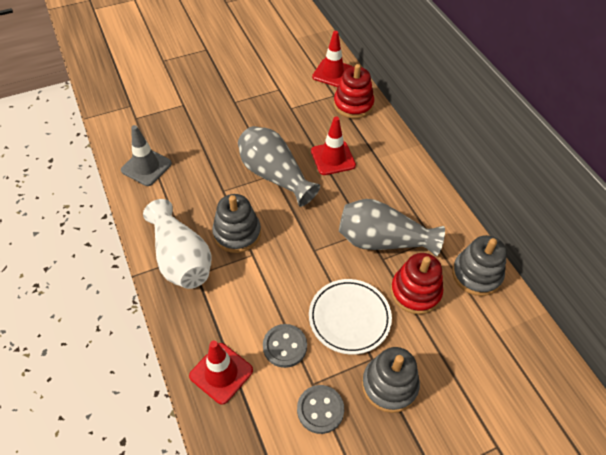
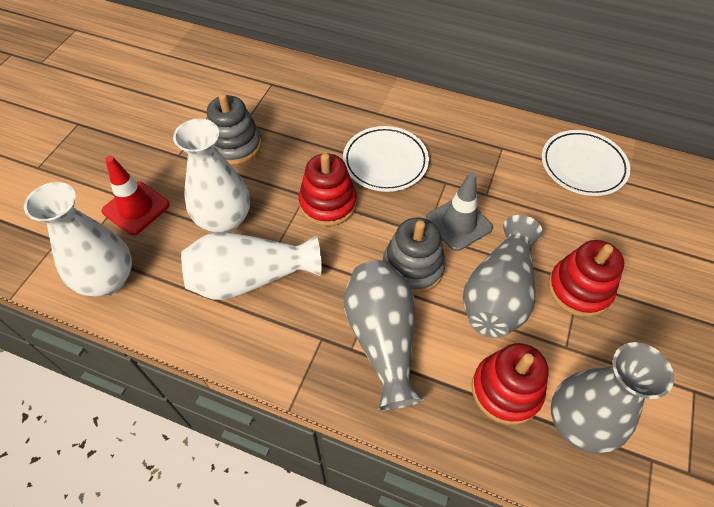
grey button: [263,324,307,368] [297,385,344,434] = 2 -> none = 0
grey stacking toy: [212,194,261,253] [362,347,420,413] [452,235,507,296] = 3 -> [207,93,262,165] [383,218,446,294] = 2
grey vase: [238,126,320,207] [339,199,445,256] = 2 -> [344,260,424,410] [463,215,543,338] [551,342,674,454] = 3
red stacking toy: [334,64,374,119] [391,253,443,314] = 2 -> [299,153,357,226] [472,343,549,425] [548,240,624,317] = 3
red traffic cone: [189,340,253,405] [311,117,356,175] [312,31,352,87] = 3 -> [102,156,170,235] = 1
white plate: [309,279,392,355] = 1 -> [343,126,429,192] [542,130,630,196] = 2
white vase: [143,199,212,289] = 1 -> [24,182,132,296] [173,119,250,233] [181,232,322,300] = 3

